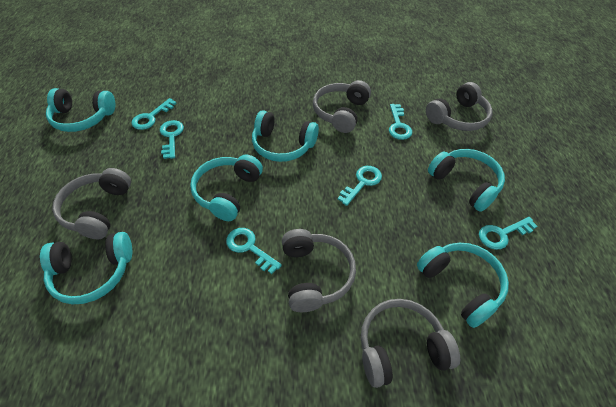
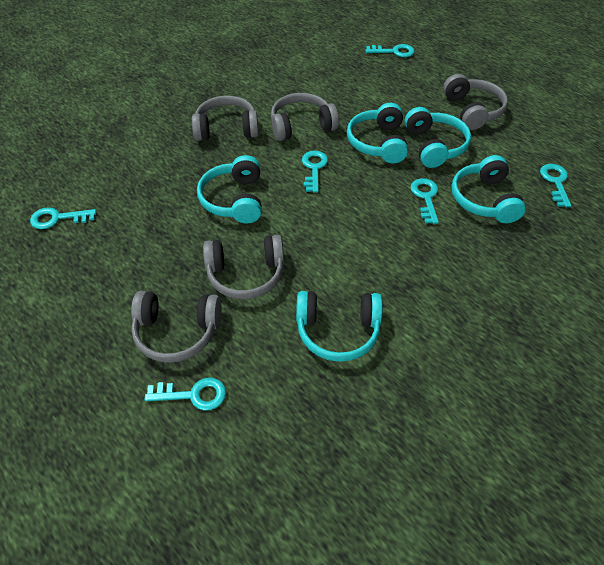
turquoise headphones: [40,232,132,305] [46,88,115,132] [190,155,263,221] [252,110,319,162] [417,243,509,328] [428,149,505,212] = 6 -> [197,155,262,224] [296,291,383,362] [347,103,408,163] [405,107,471,168] [451,155,526,223] = 5

